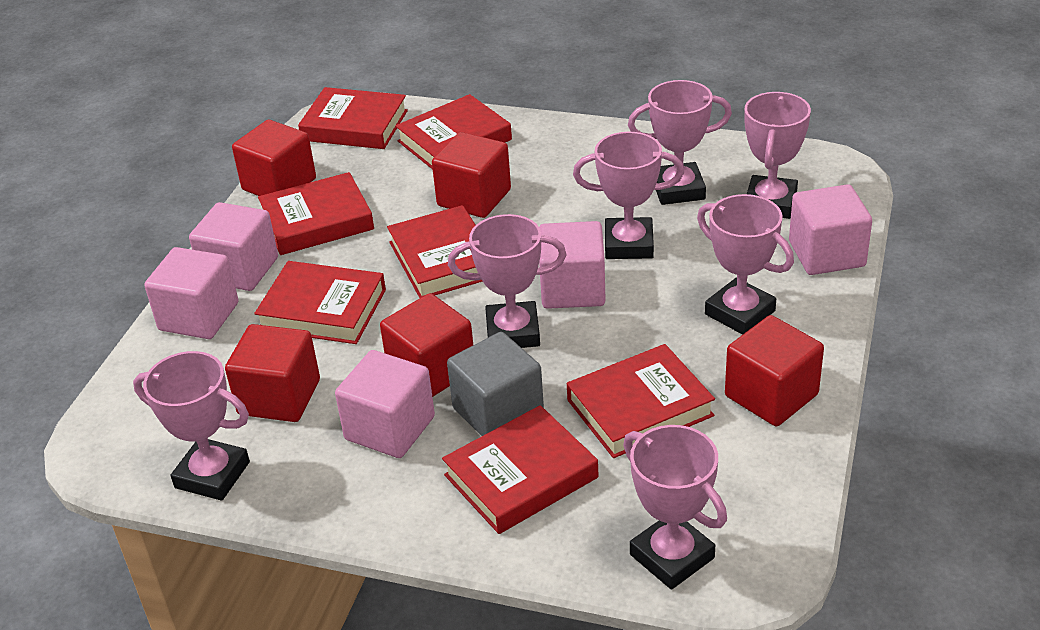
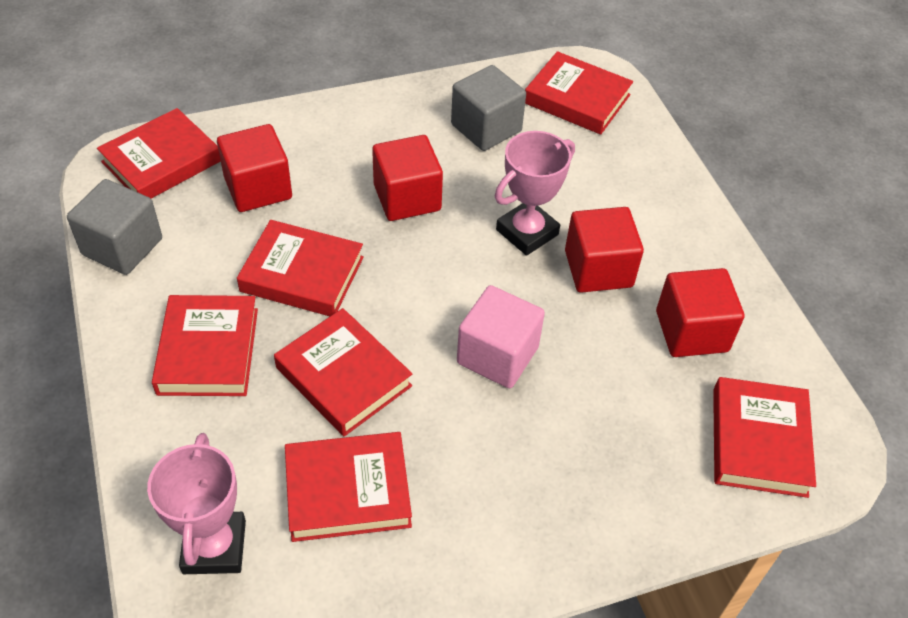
grey cube: [447,332,544,436] = 1 -> [67,179,162,275] [451,65,526,151] = 2
pink cube: [144,247,238,339] [189,202,278,291] [335,350,435,458] [539,221,606,309] [789,184,872,275] = 5 -> [457,285,545,388] = 1
pink trophy: [133,351,250,501] [448,214,566,348] [573,132,684,259] [623,425,727,590] [628,80,732,205] [697,194,794,335] [744,92,811,219] = 7 -> [147,433,246,574] [495,131,575,256] = 2
red cube: [225,324,320,422] [232,120,316,196] [380,293,473,397] [432,132,511,218] [725,315,824,426] = 5 -> [217,124,292,212] [372,135,443,221] [565,207,644,293] [656,268,745,357] = 4

